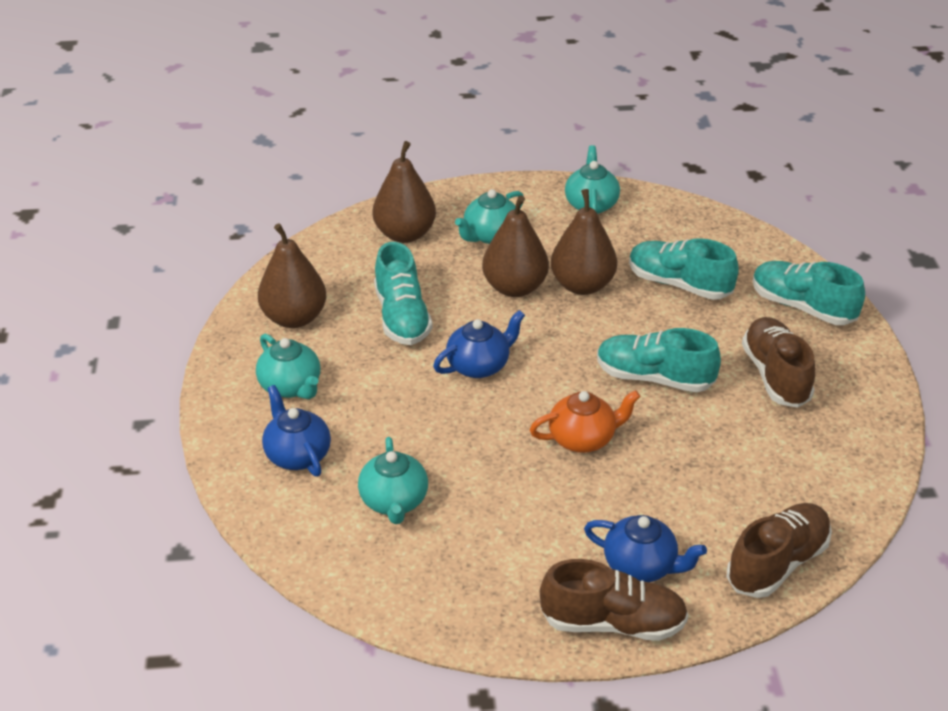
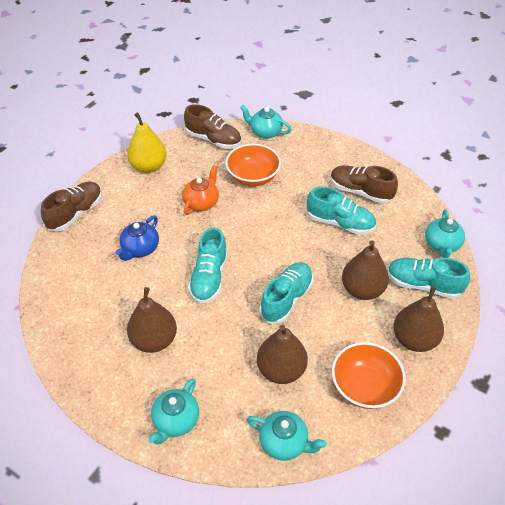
blue teapot: [262,385,331,477] [433,310,525,378] [584,515,707,582] = 3 -> [115,215,159,261] = 1
orange bowl: none = 0 -> [225,144,281,186] [332,342,406,409] = 2
yellow pear: none = 0 -> [127,113,167,173] = 1

